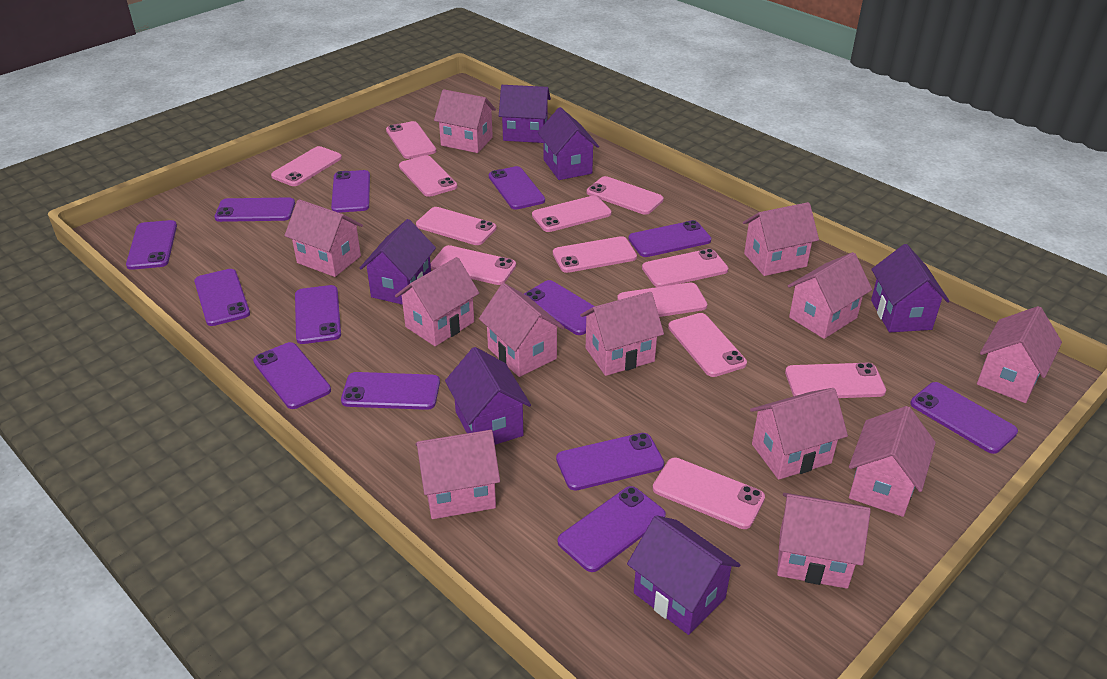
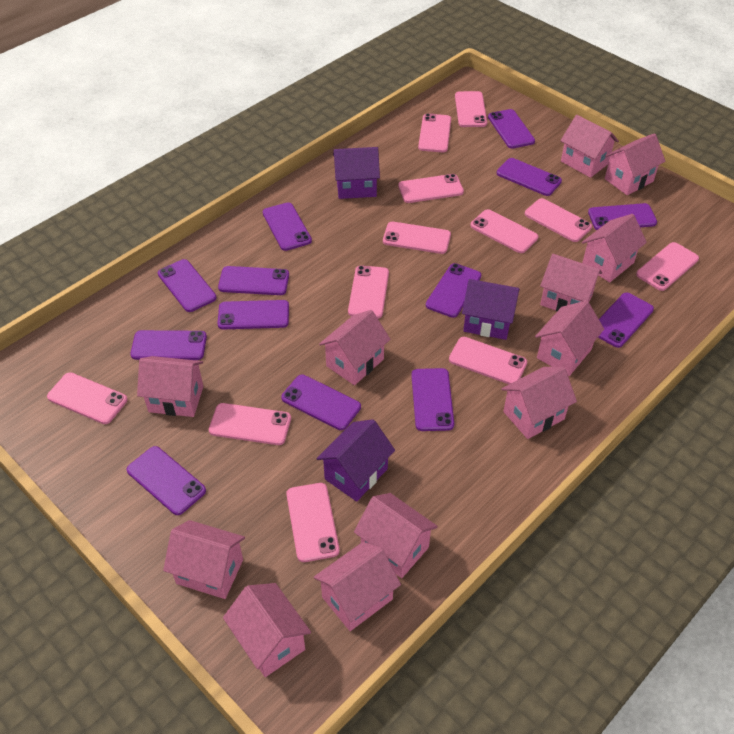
pink phone: [271,146,342,186] [386,121,436,159] [399,155,457,197] [416,207,497,245] [431,245,516,285] [532,195,612,232] [553,236,637,273] [587,176,664,215] [617,283,707,317] [642,249,728,287] [653,458,765,529] [668,313,747,377] [785,363,886,398] = 13 -> [47,372,128,424] [209,403,291,445] [286,483,340,562] [348,265,389,319] [383,222,451,254] [398,174,464,203] [418,113,451,152] [449,337,527,384] [455,91,487,127] [470,209,538,253] [525,198,592,242] [636,242,699,291] = 12
purple house: [360,219,436,305] [445,347,531,445] [499,85,551,143] [538,107,599,180] [627,515,740,635] [871,244,950,332] = 6 -> [317,419,395,502] [333,147,380,199] [462,279,520,340] = 3

